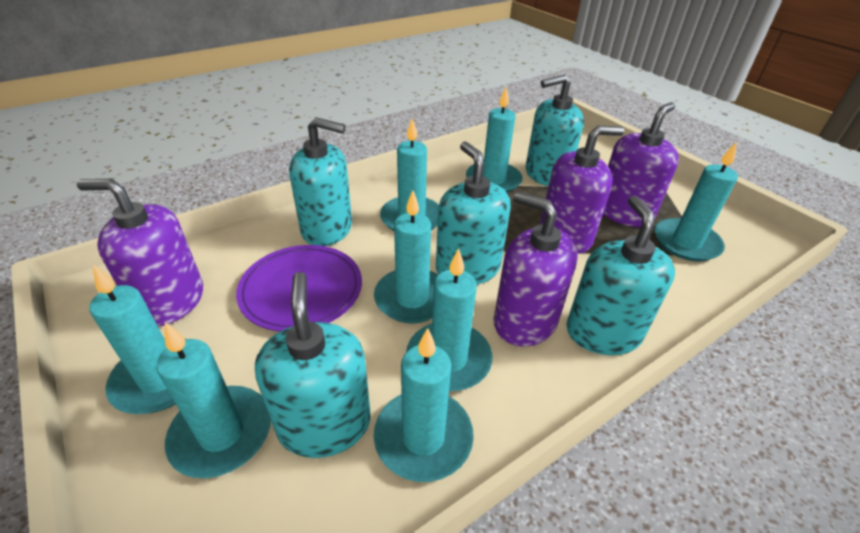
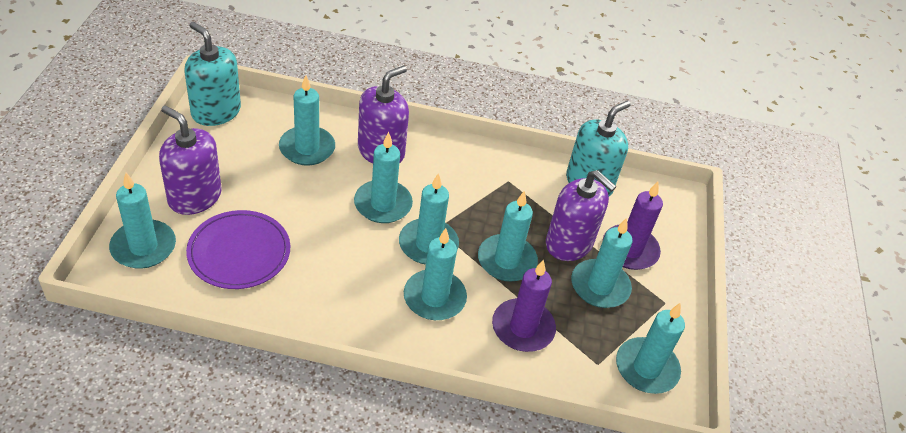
purple candle: none = 0 -> [492,260,556,352] [603,182,663,270] = 2
purple soap dispenser: [77,179,203,326] [494,192,578,347] [540,126,624,254] [603,102,679,227] = 4 -> [159,105,222,215] [358,65,409,164] [546,170,616,261] = 3
turquoise soap dispenser: [255,272,371,458] [289,117,352,246] [436,141,511,285] [526,75,584,186] [567,195,675,355] = 5 -> [184,22,241,126] [566,101,630,196] = 2

